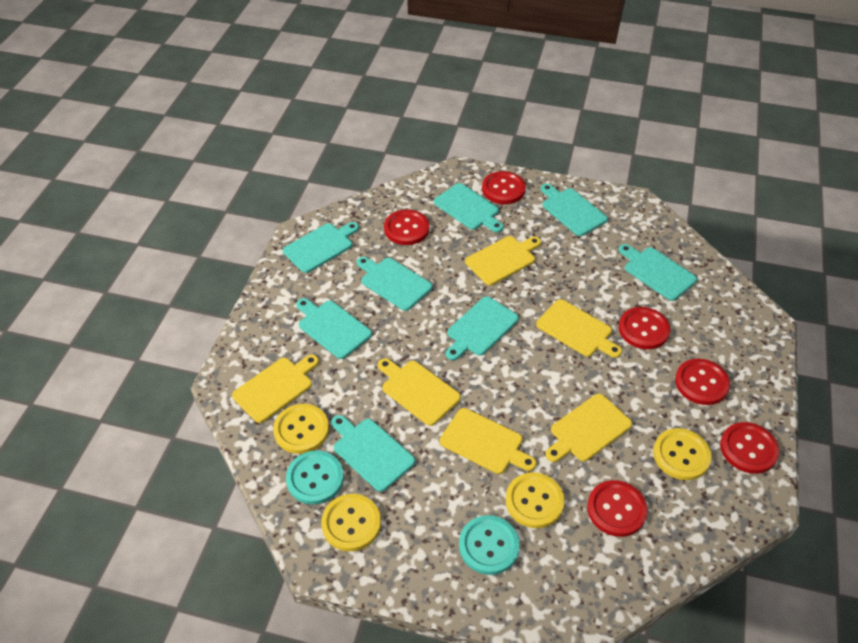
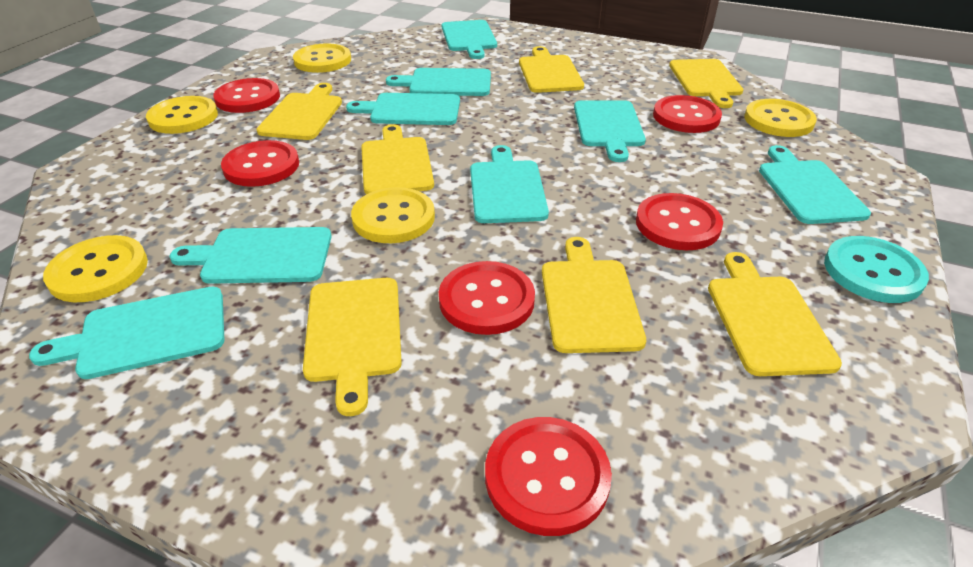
turquoise button: [286,451,344,505] [459,515,520,575] = 2 -> [824,236,929,303] = 1
yellow button: [273,404,329,454] [321,494,381,551] [506,472,565,528] [653,428,712,480] = 4 -> [43,235,148,302] [146,96,218,134] [293,43,351,73] [351,187,435,243] [744,99,817,137] = 5
yellow cutting board: [232,355,319,423] [378,358,461,426] [440,408,537,474] [465,236,541,285] [536,299,622,358] [545,394,632,462] = 6 -> [256,83,342,140] [303,278,402,416] [361,124,434,194] [519,46,584,93] [542,237,646,353] [669,59,743,108] [708,252,842,376] = 7

